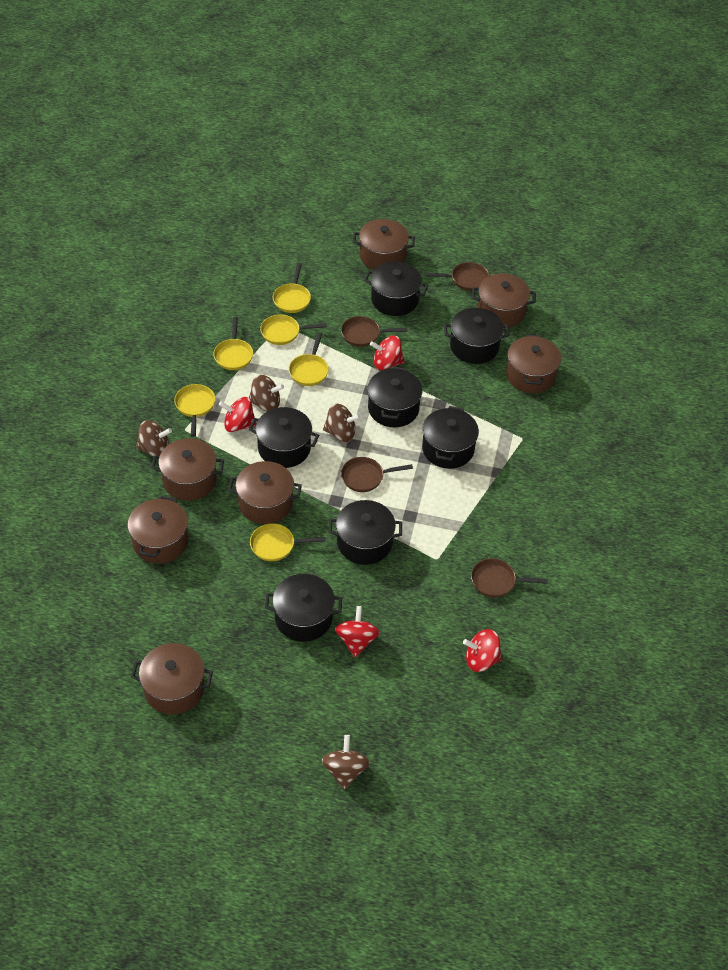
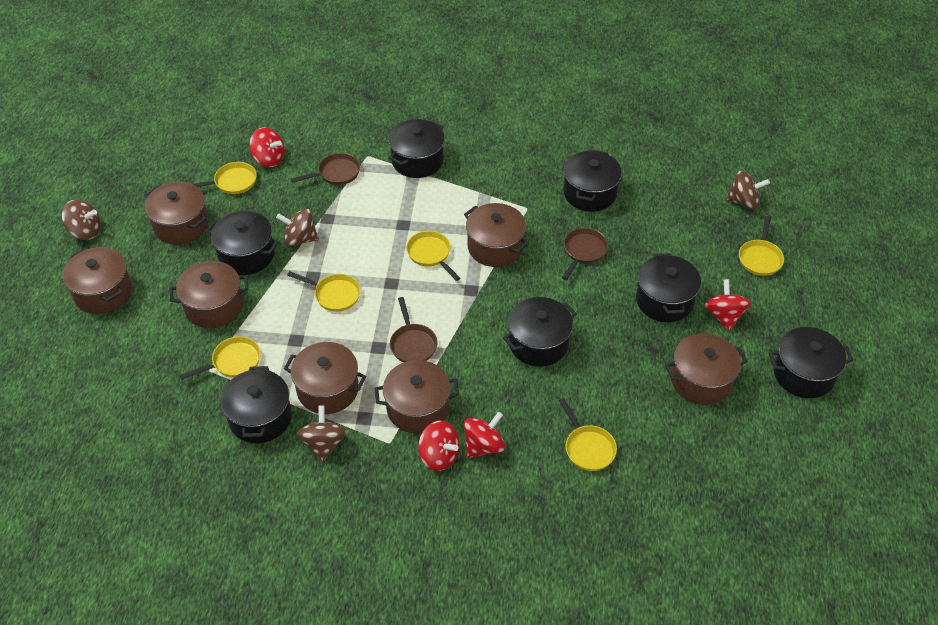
brown pan: [341,316,407,347] [341,457,413,492] [426,262,489,291] [471,558,548,598] = 4 -> [291,153,360,185] [390,297,437,362] [562,228,608,280] = 3

